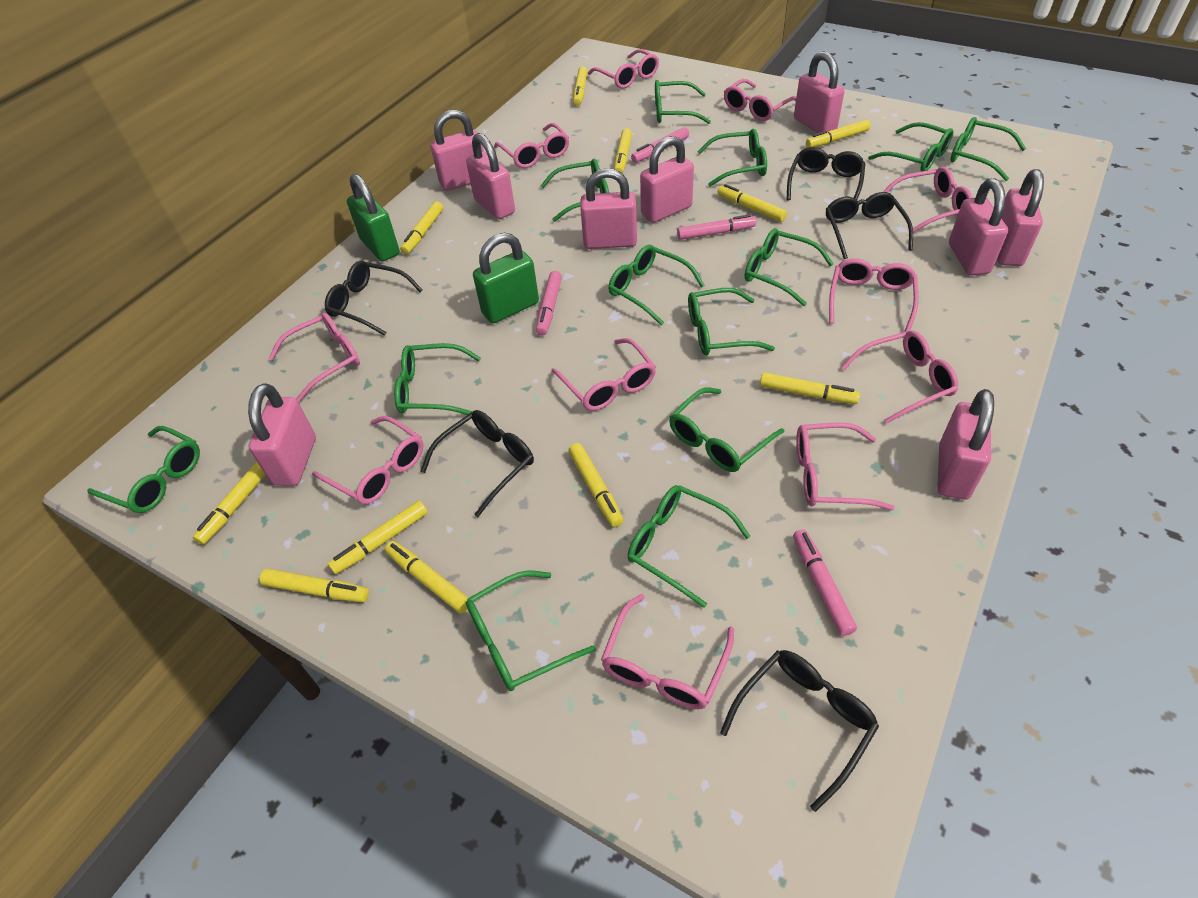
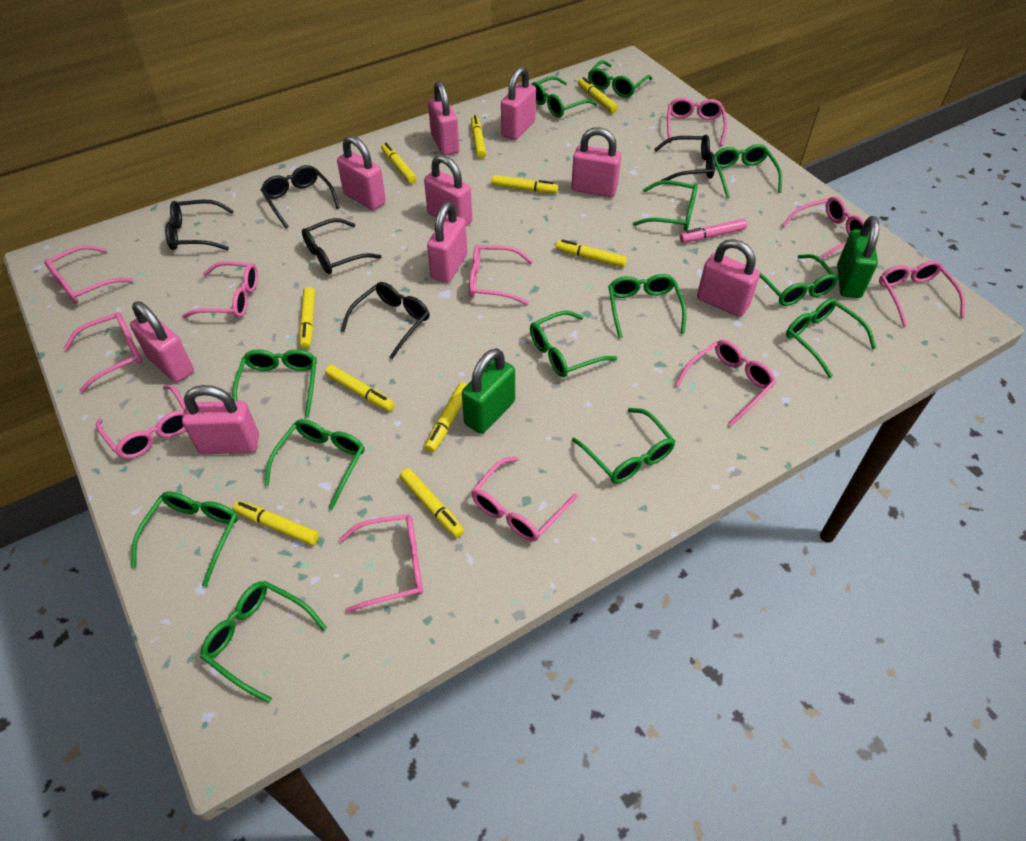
pink marker: [536,271,562,335] [631,127,689,163] [677,214,756,240] [793,529,857,636] = 4 -> [680,219,747,243] = 1
yellow marker: [193,461,265,545] [260,569,369,602] [328,501,428,574] [385,541,468,614] [400,201,443,255] [568,443,623,527] [573,67,588,106] [614,128,632,173] [718,184,787,222] [760,372,860,404] [806,120,870,148] = 11 -> [233,501,319,545] [299,287,315,349] [325,365,394,411] [381,143,417,184] [400,468,464,538] [425,382,467,452] [471,115,486,159] [492,175,558,193] [556,239,627,268] [578,77,618,113] = 10

